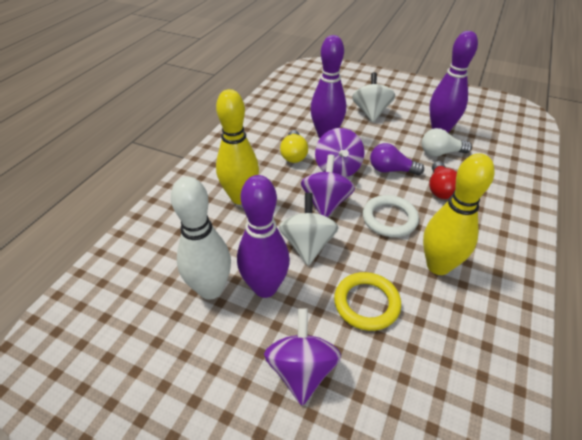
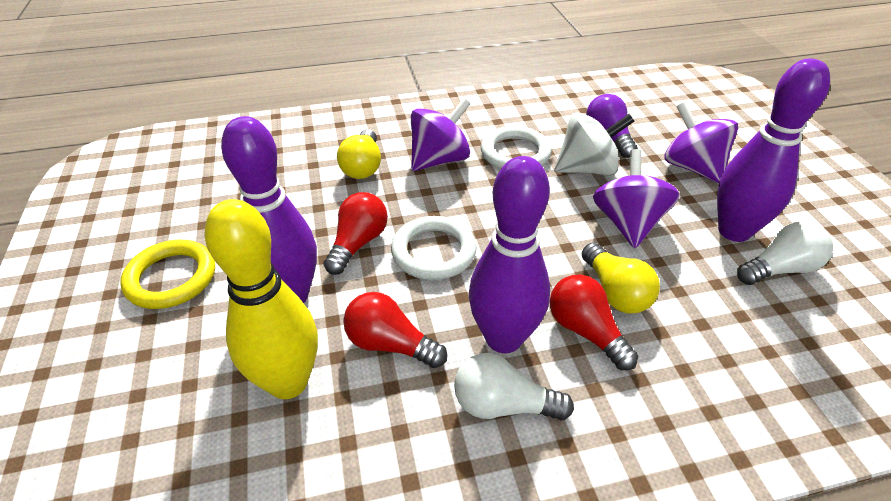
red light bulb: [429,161,457,199] = 1 -> [323,192,388,275] [343,292,447,368] [550,275,638,370] = 3
white bowling pin: [171,177,231,300] = 1 -> none = 0
white light bulb: [422,128,472,156] = 1 -> [454,353,574,420] [737,221,833,285] = 2
white ring: [362,195,419,237] = 1 -> [391,216,476,280] [481,126,552,169] = 2
white spinning top: [279,193,339,266] [352,72,395,122] = 2 -> [555,112,634,176] = 1
yellow bowling pin: [216,89,259,205] [423,153,495,275] = 2 -> [205,199,318,399] = 1
yellow light bulb: [280,130,308,163] = 1 -> [337,129,381,179] [582,243,660,313] = 2

